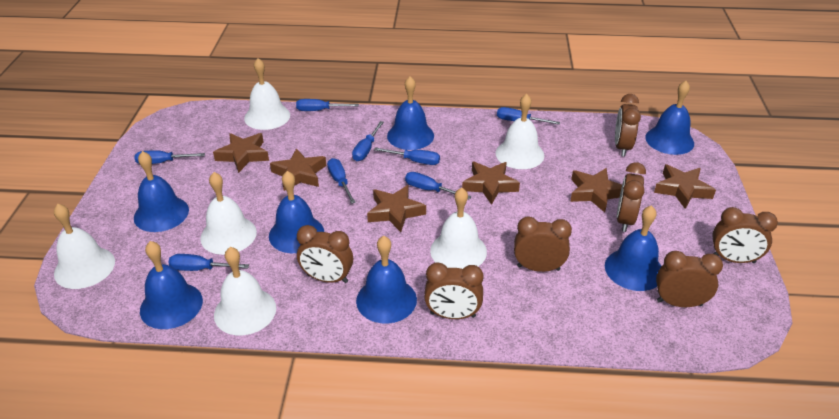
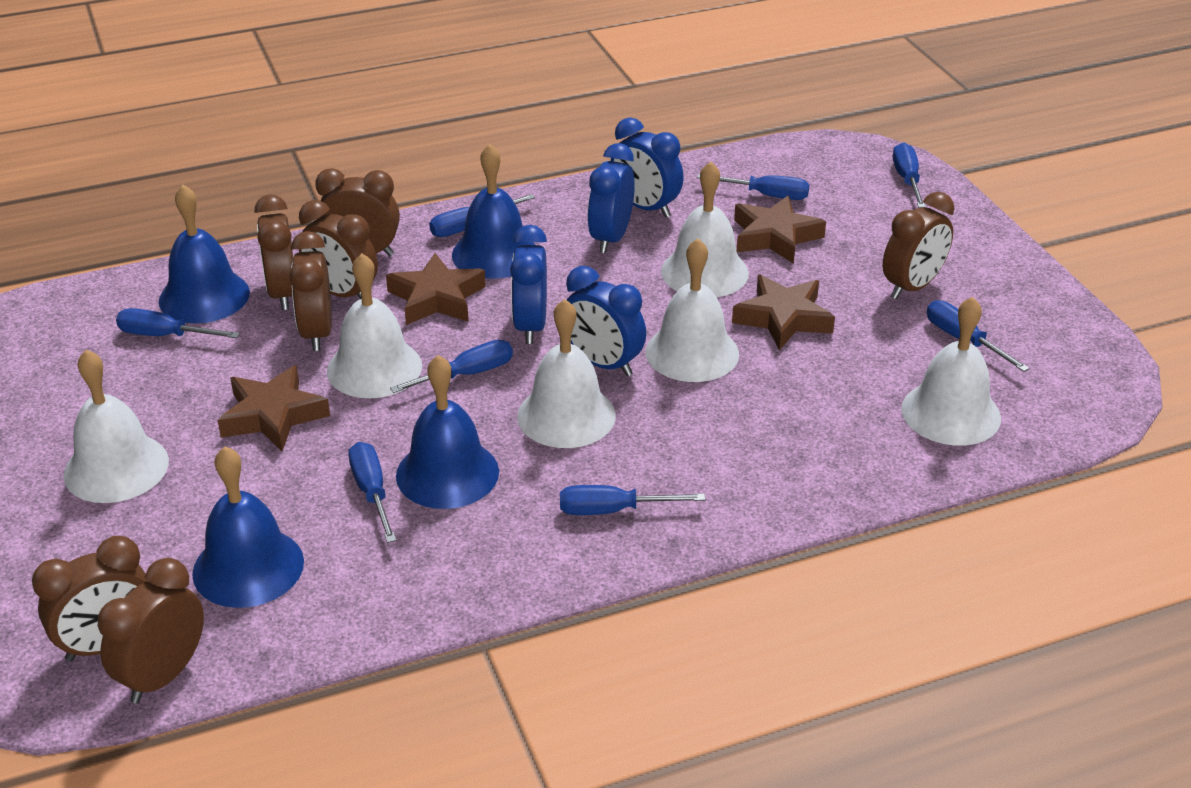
blue bell: [134,151,189,232] [140,241,203,329] [269,171,324,253] [356,236,417,324] [387,76,434,150] [605,205,662,291] [645,81,694,155] = 7 -> [159,185,250,324] [192,446,304,608] [396,355,499,509] [452,144,535,279] = 4
blue clock: none = 0 -> [510,225,547,344] [566,266,646,377] [587,143,635,253] [611,118,683,218] = 4
brown star: [213,133,269,173] [270,148,326,191] [367,185,426,232] [462,162,520,205] [570,168,622,213] [654,164,716,209] = 6 -> [217,365,330,451] [386,253,486,325] [732,275,835,350] [734,196,826,264] = 4

